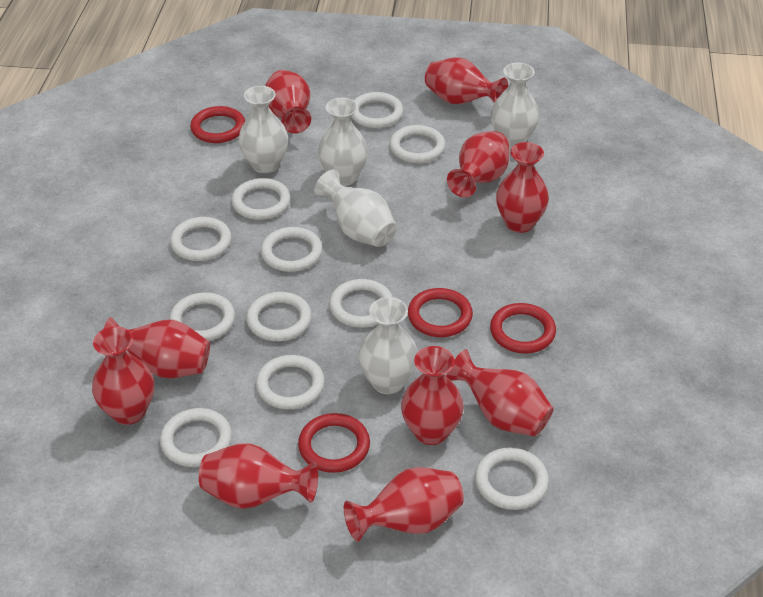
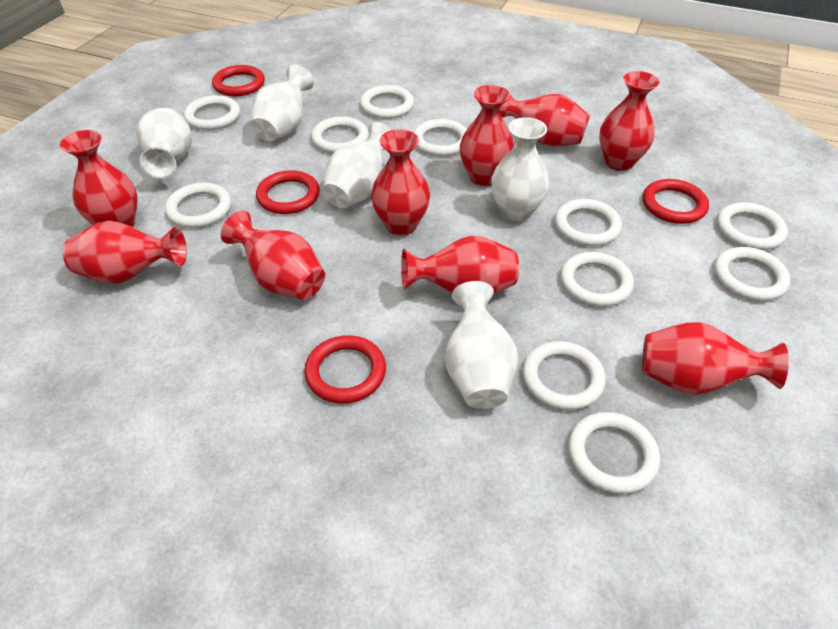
red vase: [92,326,154,425] [104,317,210,378] [199,443,318,509] [265,70,311,133] [344,467,464,542] [401,346,464,445] [425,57,508,104] [446,349,554,436] [447,131,510,197] [496,142,549,233] = 10 -> [60,130,138,227] [63,221,187,284] [221,211,325,300] [371,129,430,235] [401,236,519,295] [460,85,514,186] [499,89,590,147] [599,71,660,171] [642,322,789,395] = 9

